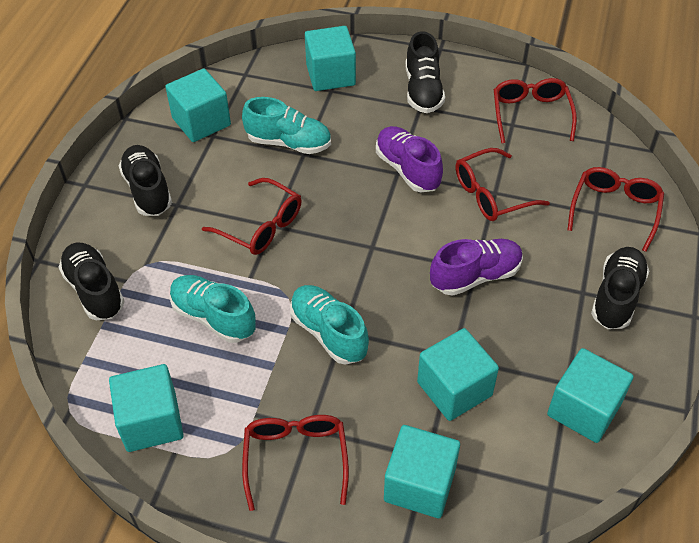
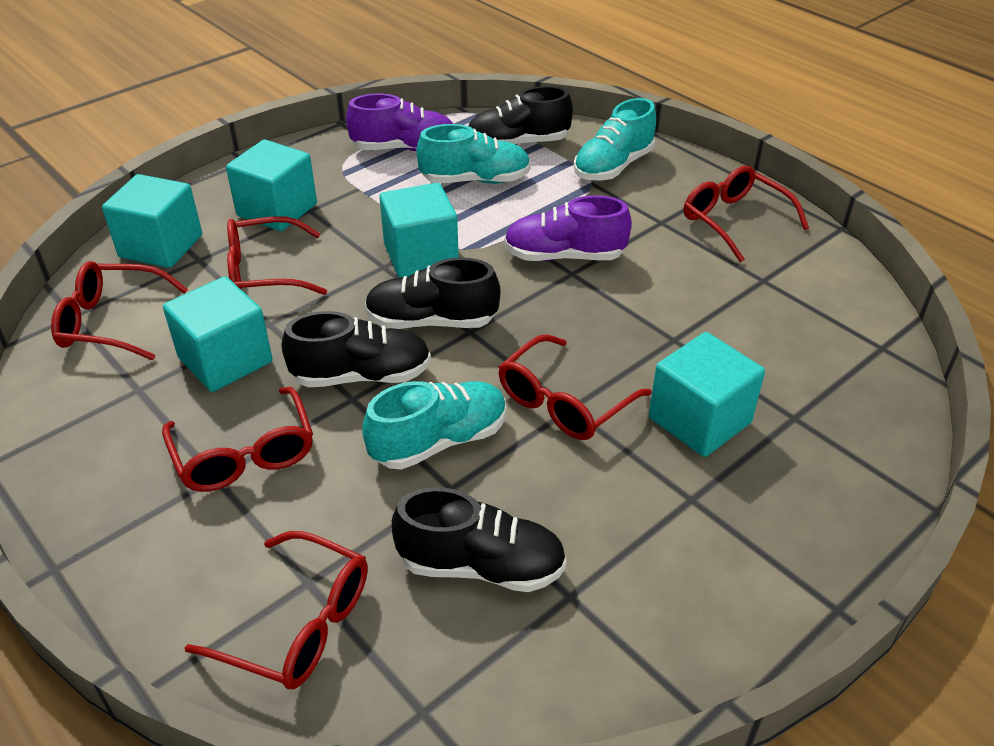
red glasses: [202,178,302,255] [242,415,349,511] [455,148,550,221] [494,78,577,144] [568,167,664,252] = 5 -> [51,261,188,360] [162,387,313,492] [185,531,368,689] [227,216,327,295] [498,334,652,440] [684,165,809,262] = 6
turquoise cube: [109,364,184,452] [165,69,231,142] [305,26,356,91] [384,425,460,518] [417,328,499,421] [547,348,634,443] = 6 -> [102,174,202,268] [163,276,273,392] [226,139,317,231] [379,183,459,278] [649,332,765,457] = 5

